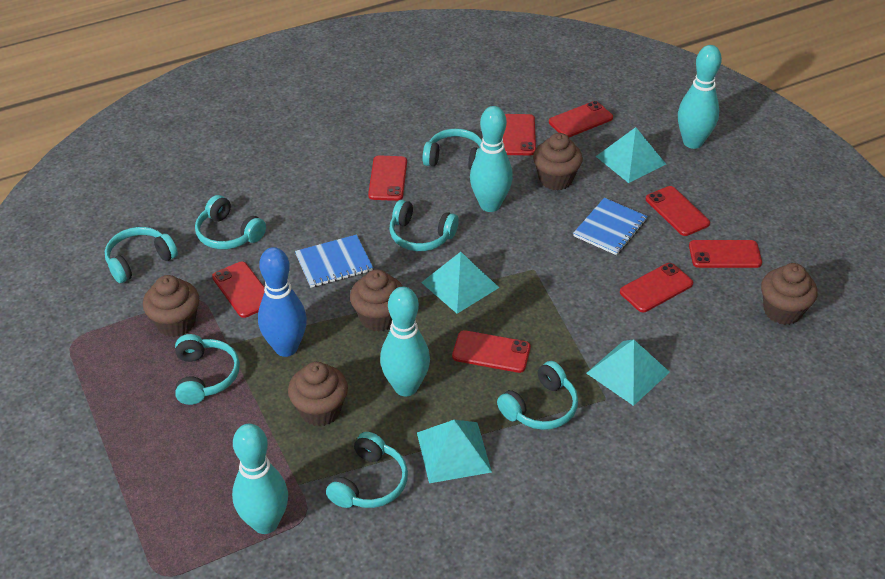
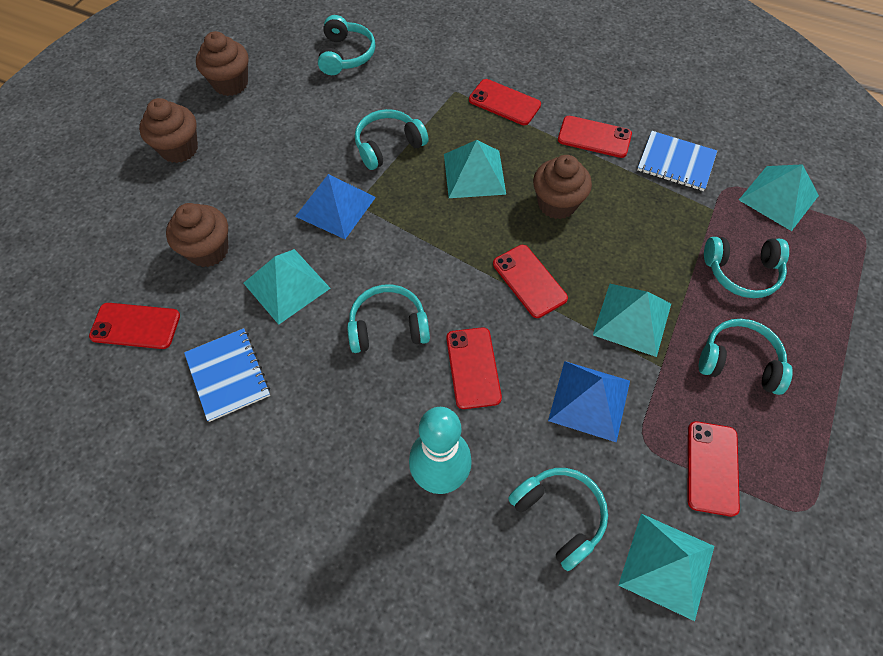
blue bowling pin: [258,247,307,357] = 1 -> none = 0
blue pyramid: none = 0 -> [295,174,376,239] [548,361,630,443] = 2
brown cupcake: [143,275,199,337] [288,362,348,427] [350,269,403,332] [533,133,583,191] [761,263,818,325] = 5 -> [139,98,198,163] [166,203,229,267] [196,31,249,96] [533,155,592,219] = 4
red phone: [212,262,265,318] [368,155,407,201] [452,330,531,373] [502,114,536,156] [549,101,613,137] [620,263,693,312] [646,186,710,236] [689,240,762,268] = 8 -> [89,303,180,349] [446,327,502,409] [469,79,541,125] [493,245,568,318] [558,116,632,158] [688,421,740,517] = 6
turquoise bowling pin: [232,424,288,534] [380,287,430,397] [470,106,513,212] [678,45,722,149] = 4 -> [409,407,472,494] = 1
turquoise headphones: [105,227,178,283] [175,334,240,405] [195,195,266,249] [326,432,408,508] [390,200,459,251] [422,128,482,171] [497,361,578,430] = 7 -> [318,15,375,75] [347,284,430,353] [355,109,429,170] [508,468,608,571] [699,319,793,395] [704,237,789,298] = 6
turquoise pyramid: [417,420,492,483] [421,252,499,314] [586,339,670,406] [596,127,666,183] = 4 -> [244,249,331,325] [444,140,506,198] [593,284,671,357] [618,514,714,621] [739,164,819,231] = 5

